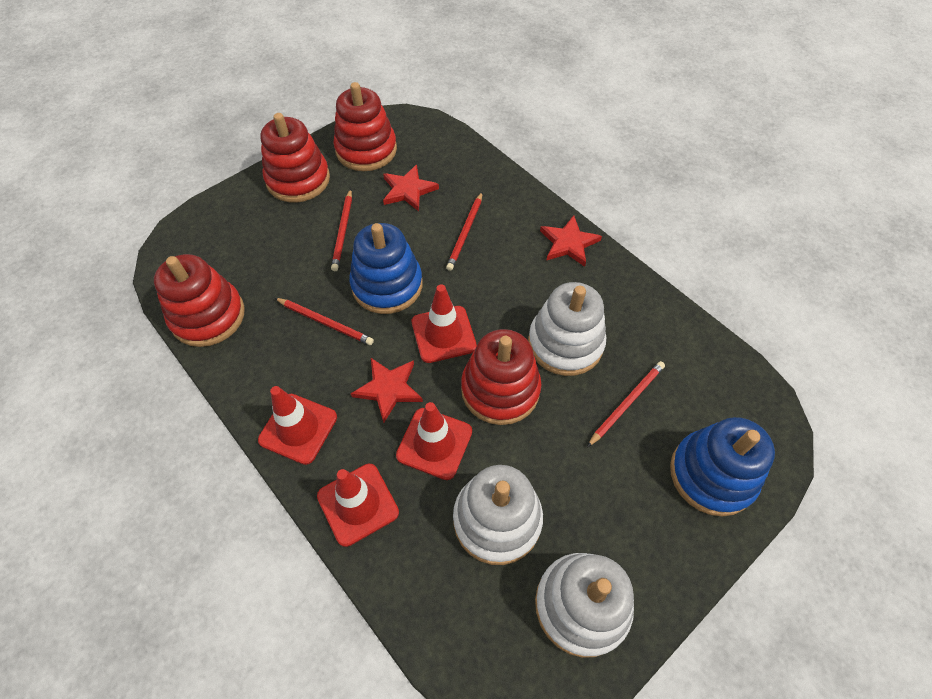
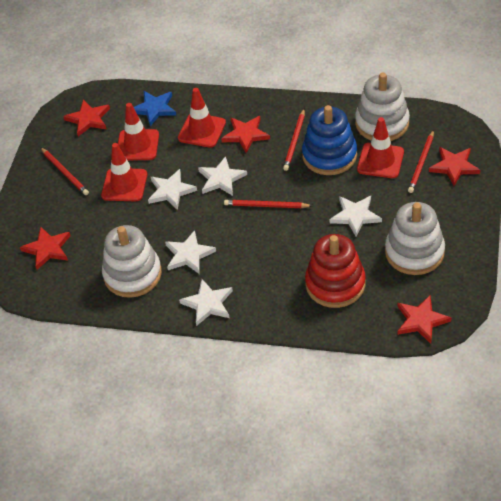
blue stacking toy: [349,223,423,314] [670,417,775,517] = 2 -> [302,105,357,175] = 1
blue star: none = 0 -> [134,91,176,126] = 1
red stacking toy: [154,254,245,347] [260,113,330,203] [333,82,397,171] [461,329,542,425] = 4 -> [305,234,366,308] = 1
red star: [351,358,423,423] [383,164,439,211] [540,215,602,267] = 3 -> [20,227,71,270] [63,100,110,136] [221,116,270,153] [397,295,451,344] [429,147,480,186] = 5
white star: none = 0 -> [148,169,197,210] [165,230,216,274] [179,279,233,326] [198,156,247,196] [330,196,382,237] = 5

